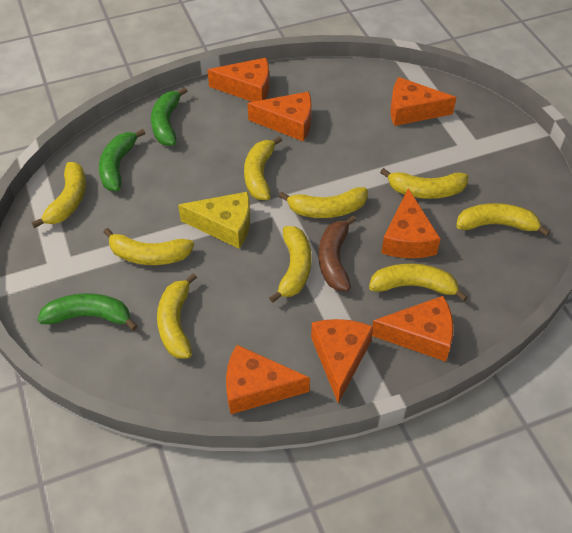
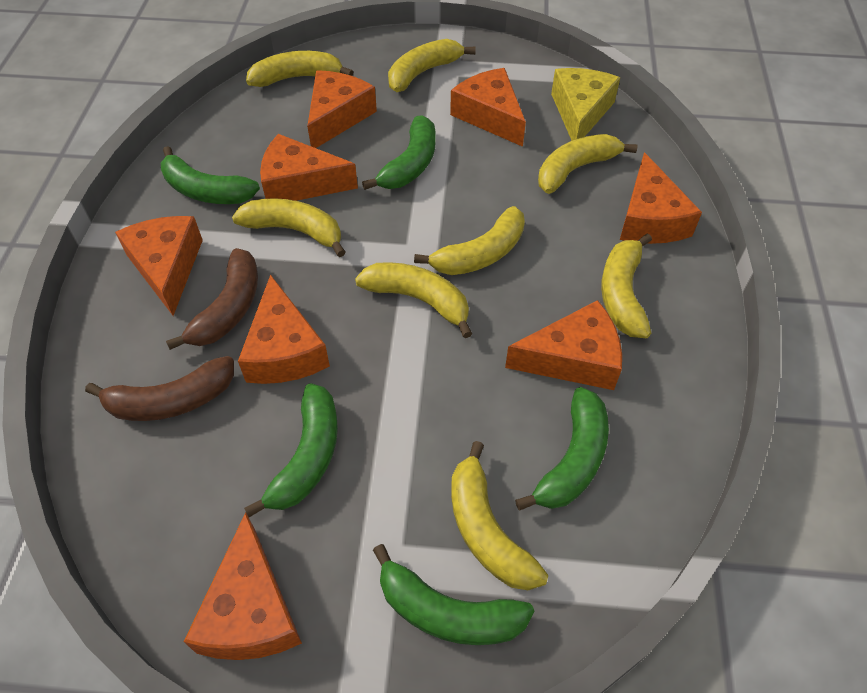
brown banana: [319,216,356,291] = 1 -> [85,356,234,421] [166,248,258,350] = 2
green banana: [37,293,138,331] [99,129,145,191] [151,87,187,146] = 3 -> [161,146,260,204] [244,383,338,517] [362,116,436,190] [373,544,534,645] [515,387,609,510] = 5
orange cheese: [207,58,269,102] [226,345,310,414] [248,92,312,141] [311,319,373,403] [372,296,453,362] [381,188,441,258] [390,77,457,126] = 7 -> [115,216,203,316] [184,512,302,660] [238,274,330,384] [260,134,358,201] [307,70,377,148] [450,68,526,147] [505,300,622,390] [620,152,702,244] = 8
yellow banana: [32,162,86,228] [103,228,194,265] [157,273,197,359] [244,136,282,200] [269,226,312,303] [279,187,368,218] [369,264,468,301] [380,168,468,199] [456,203,550,237] = 9 -> [232,198,346,257] [246,51,353,87] [355,262,472,338] [388,39,476,92] [414,206,525,275] [451,441,548,590] [538,134,637,194] [601,233,652,338] = 8

